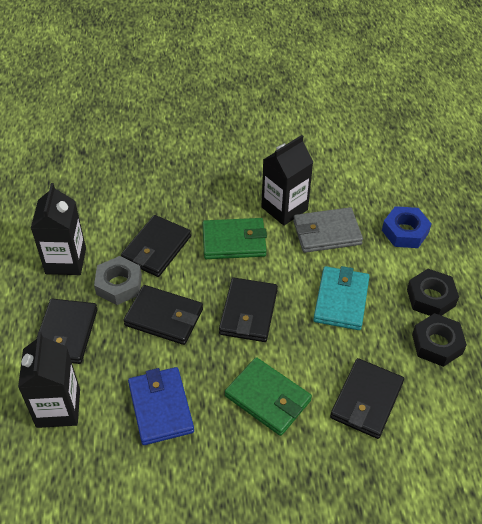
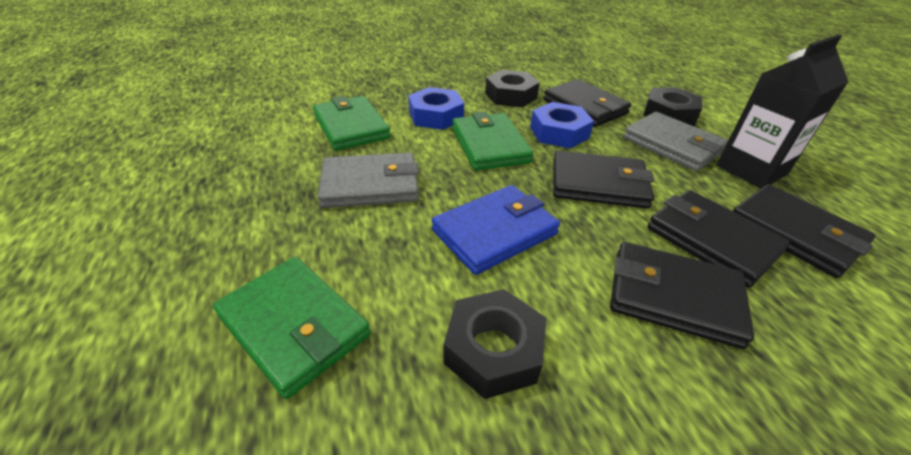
black carton: [18,332,80,428] [31,183,86,275] [261,135,313,226] = 3 -> [716,34,848,189] = 1
black nut: [407,269,459,316] [412,313,467,367] = 2 -> [443,289,546,399] [485,70,540,107] [643,87,702,126] = 3
blue nut: [382,206,432,248] = 1 -> [408,87,464,130] [530,102,594,148] = 2
green wallet: [203,218,267,259] [225,357,312,436] = 2 -> [213,257,371,399] [313,96,391,151] [452,111,534,171] = 3
grey nut: [94,256,142,305] = 1 -> none = 0
grey wallet: [293,207,363,253] = 1 -> [318,153,419,208] [623,112,728,171] = 2
turquoise wallet: [313,266,370,330] = 1 -> none = 0

